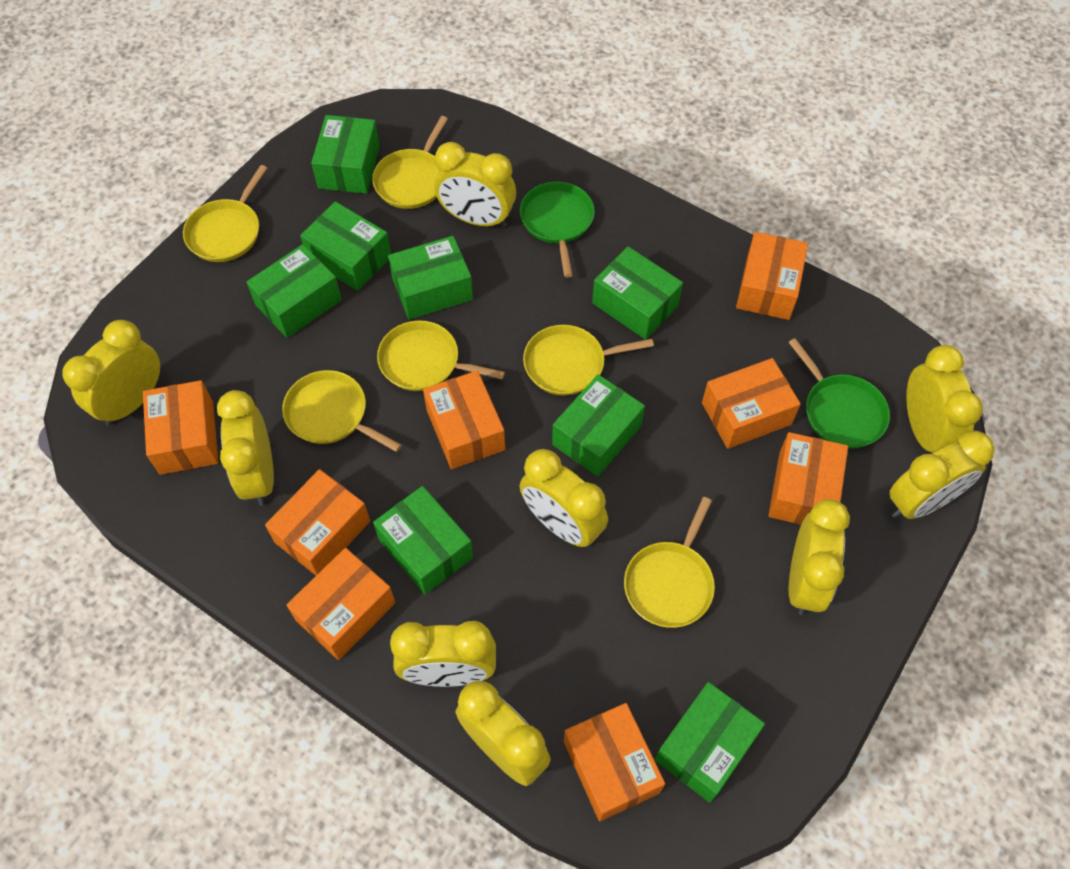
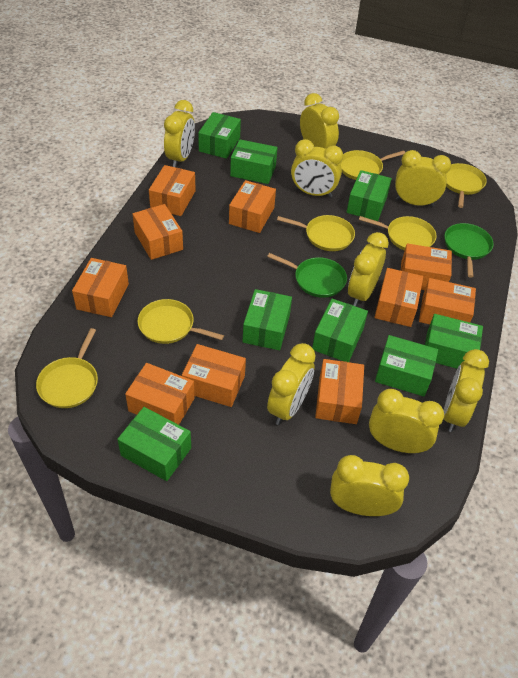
orange box: [143,380,219,475] [265,469,370,575] [286,548,395,660] [423,371,505,469] [564,703,665,821] [702,358,801,449] [736,232,808,320] [768,432,848,525] = 8 -> [72,258,129,317] [125,363,195,425] [133,204,183,260] [149,165,196,216] [182,344,246,407] [229,180,276,233] [315,359,364,424] [374,268,423,327] [401,243,452,290] [419,278,476,324] = 10

